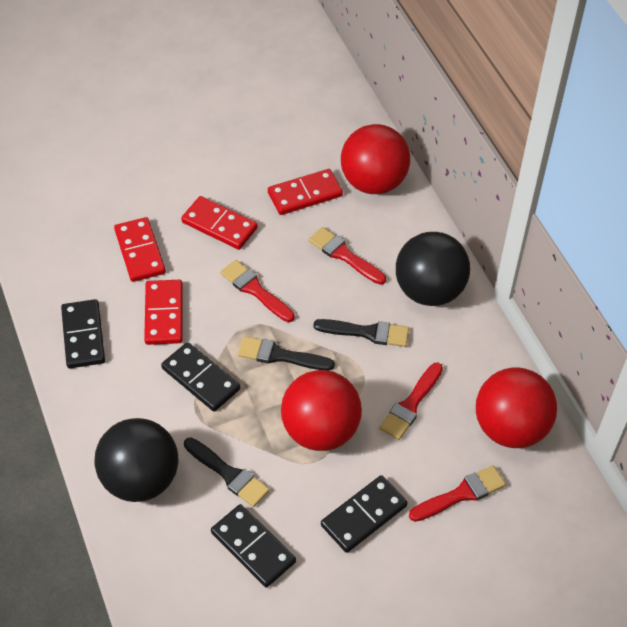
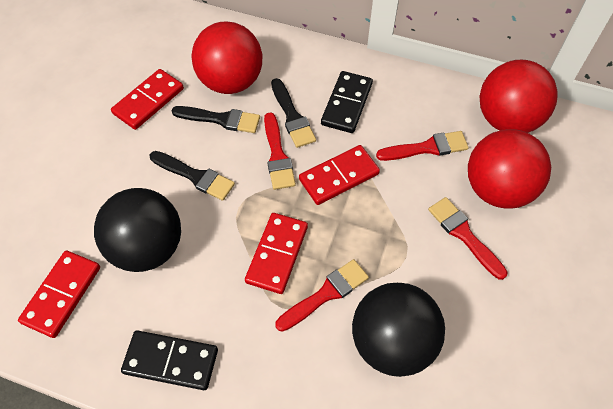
black domino: [61,299,105,368] [161,342,240,411] [211,504,296,588] [321,475,408,553] = 4 -> [121,330,218,390] [321,71,373,133] = 2

